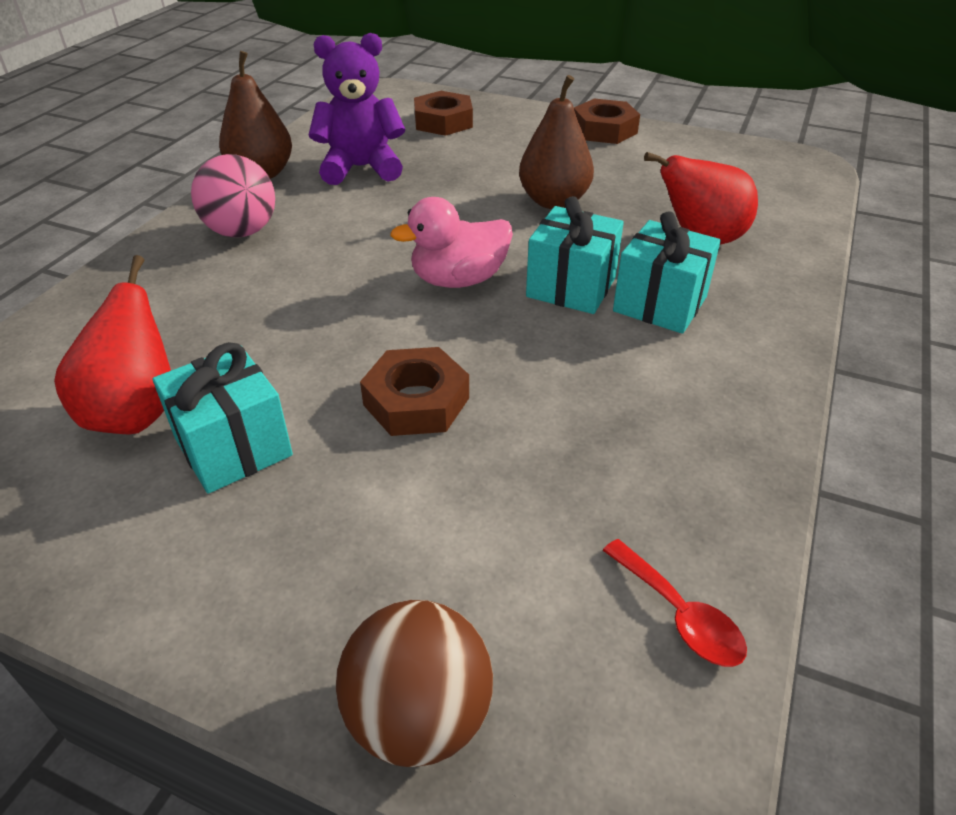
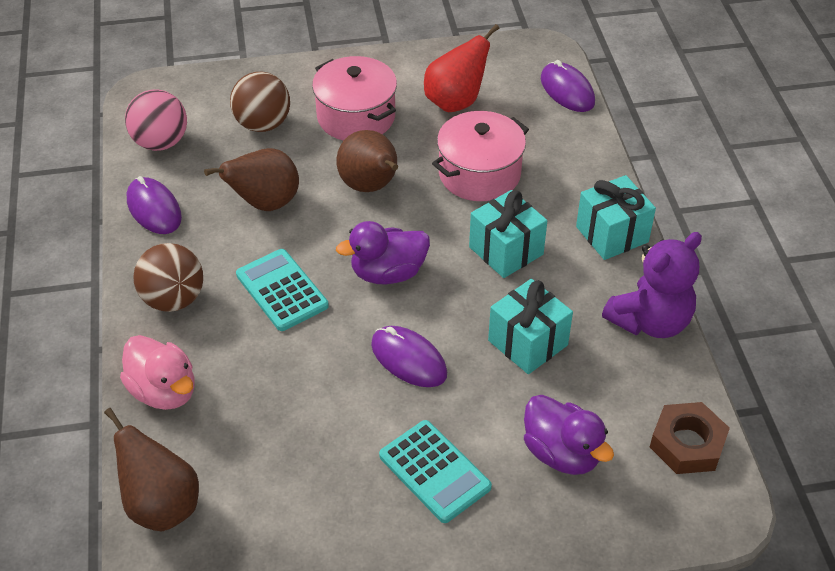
brown ball: [336,600,493,767] = 1 -> [133,243,203,312] [230,72,290,132] = 2
brown nut: [360,347,469,436] [414,91,473,136] [574,98,640,144] = 3 -> [650,402,730,474] = 1
brown pear: [219,51,292,179] [519,75,594,209] = 2 -> [104,408,199,531] [204,148,299,211] [336,130,398,192] = 3
pink pot: none = 0 -> [312,56,397,141] [432,111,529,201] = 2
purple duck: none = 0 -> [336,221,430,285] [524,395,614,475] = 2
purple mouse: none = 0 -> [127,176,182,234] [371,326,447,387] [541,60,595,112] = 3
red pear: [54,255,171,434] [644,152,758,245] = 2 -> [424,24,500,112] = 1
red spoon: [602,539,747,667] = 1 -> none = 0
turquoise calculator: none = 0 -> [236,249,329,331] [379,420,492,523] = 2

